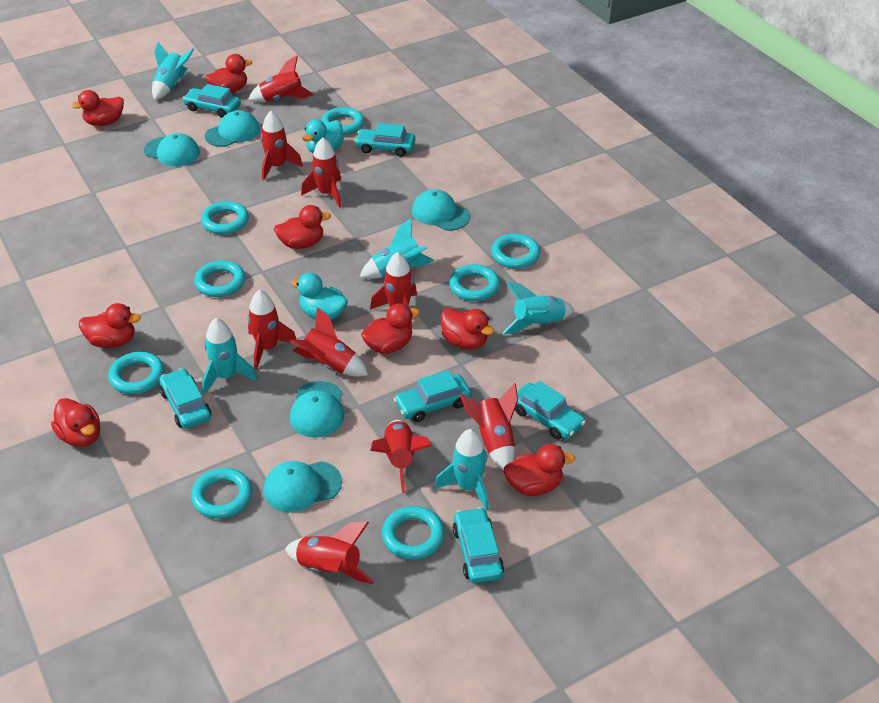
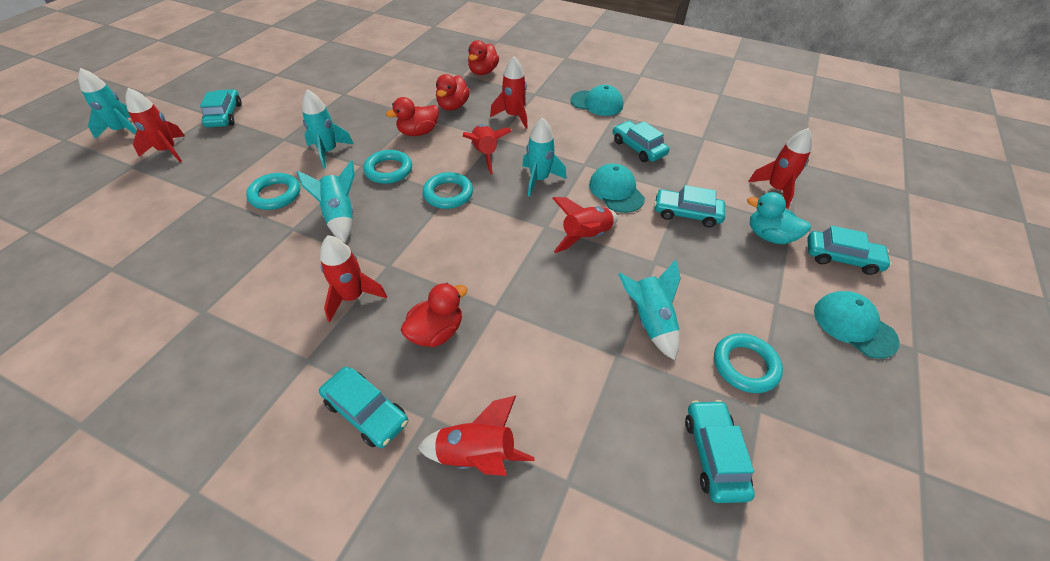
red duck: [51,398,100,447] [71,90,124,126] [79,303,141,348] [206,54,252,93] [274,205,331,249] [361,303,420,354] [441,308,494,350] [504,444,575,496] = 8 -> [386,97,439,136] [400,283,468,347] [436,74,470,111] [468,40,499,75] = 4
red rocket: [248,56,314,102] [248,290,297,369] [261,111,303,180] [285,522,374,584] [290,307,368,377] [301,137,341,208] [370,252,417,328] [370,420,432,493] [460,383,518,471] = 9 -> [125,88,185,162] [320,235,387,322] [417,396,535,476] [463,124,512,174] [490,56,528,129] [552,197,618,253] [748,128,812,208] = 7
turquoise cap: [144,133,200,166] [205,110,260,147] [264,461,342,512] [290,381,344,438] [412,189,470,231] = 5 -> [570,85,623,116] [589,164,645,213] [814,291,900,359] = 3
turquoise duck: [290,273,348,320] [302,119,344,153] = 2 -> [747,192,811,244] = 1
turquoise ring: [108,352,164,394] [191,468,252,519] [194,260,245,297] [201,201,249,234] [321,107,364,135] [382,506,444,559] [449,264,500,301] [491,233,540,269] = 8 -> [246,173,300,210] [363,150,412,184] [423,172,473,209] [714,333,783,393] = 4

